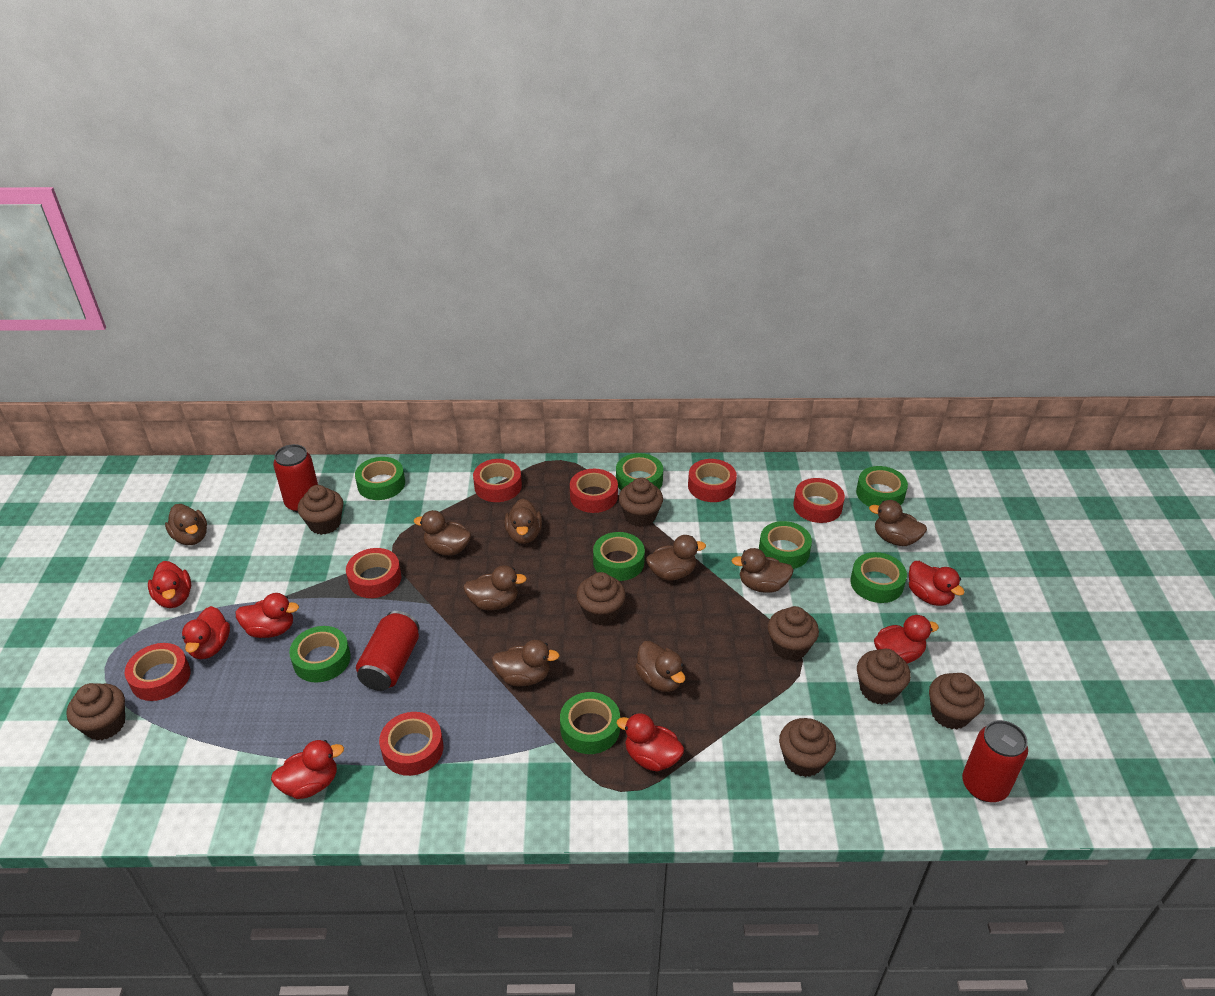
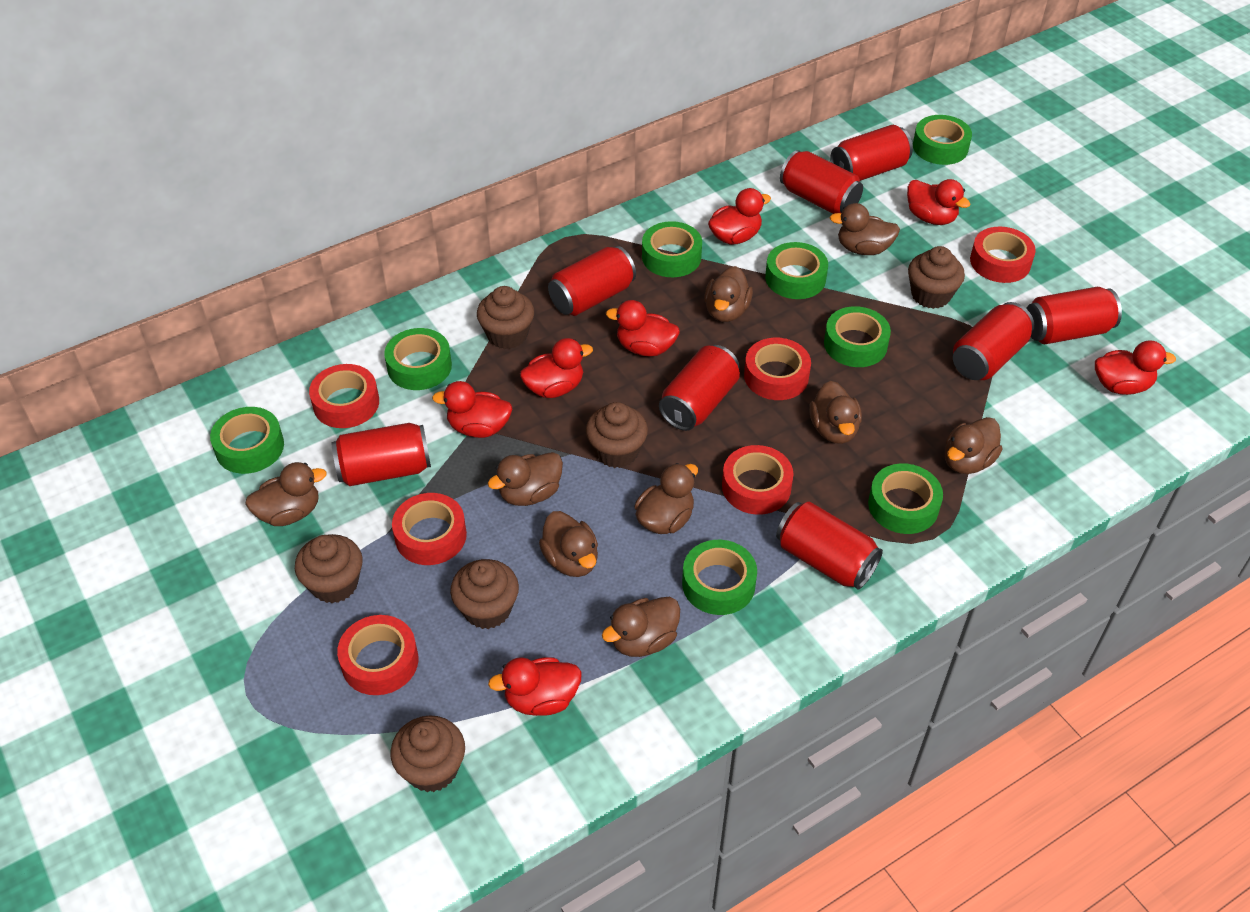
brown cupcake: [66,683,125,740] [297,485,343,535] [576,572,626,625] [619,477,663,527] [768,606,819,661] [779,718,836,777] [857,649,911,705] [929,673,985,729] = 8 -> [295,534,363,603] [390,716,465,792] [450,559,519,629] [477,286,534,349] [586,402,648,468] [908,246,965,309] = 6
red can: [273,444,318,512] [356,611,420,691] [962,720,1028,802] = 3 -> [332,423,431,486] [548,246,636,316] [659,345,740,431] [776,502,883,589] [780,150,863,214] [830,125,913,181] [953,302,1034,380] [1026,287,1122,344] = 8
red tape: [125,643,190,701] [346,548,401,598] [379,712,443,776] [473,459,522,502] [570,469,618,513] [688,459,737,502] [793,478,845,523] = 7 -> [309,364,379,428] [337,615,418,695] [392,493,467,565] [722,445,794,515] [744,338,811,400] [970,227,1036,283] = 6

